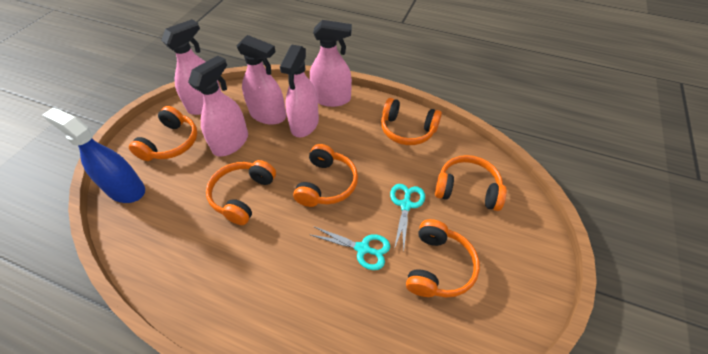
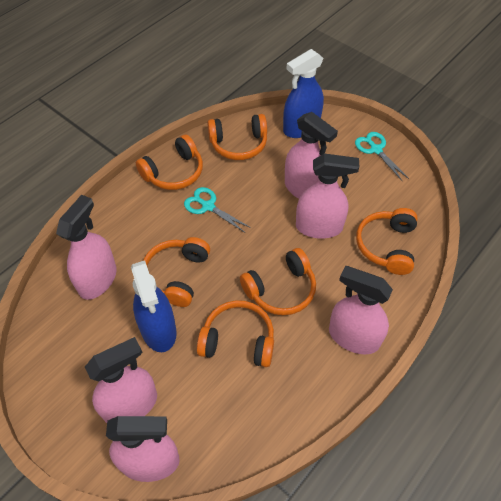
blue spray bottle: [42,108,145,203] = 1 -> [131,260,177,352] [283,49,324,138] = 2
pink spray bottle: [161,19,221,115] [188,56,248,156] [237,35,286,125] [280,45,319,137] [310,20,352,107] = 5 -> [56,195,117,300] [85,337,157,423] [106,416,180,482] [285,112,338,199] [296,153,359,239] [329,266,393,354] = 6

